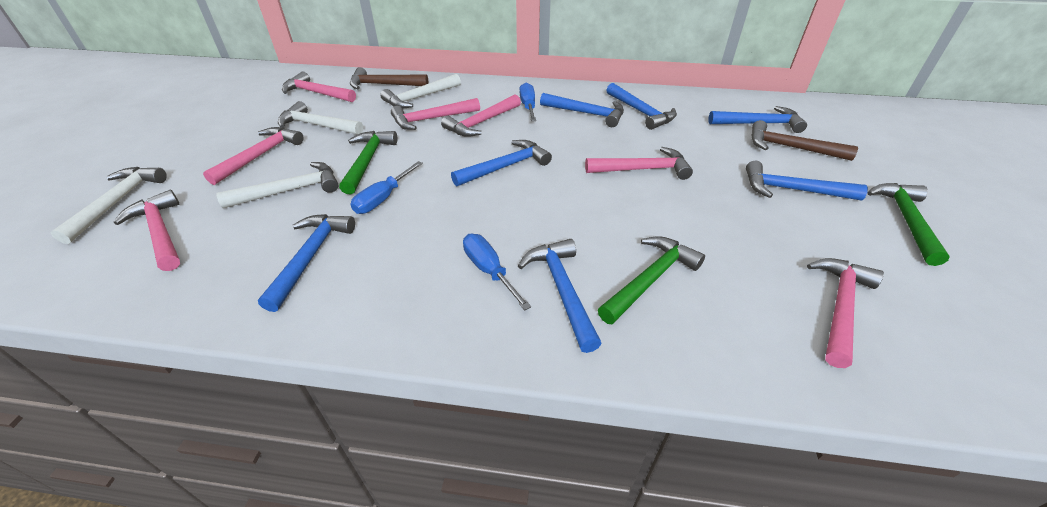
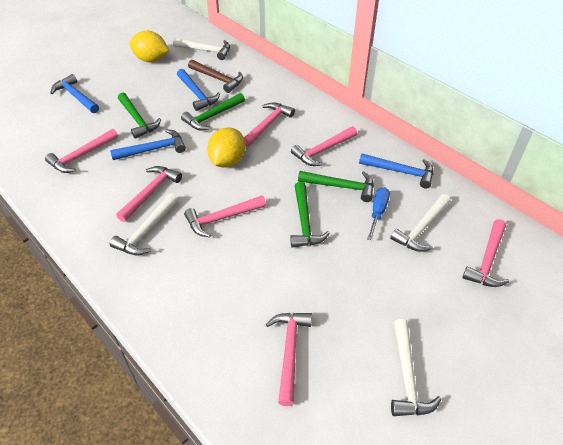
blue hammer: [258,214,355,312] [451,140,552,187] [518,239,602,353] [540,93,624,127] [606,83,677,130] [708,106,807,133] [746,161,868,200] = 7 -> [50,74,99,113] [110,129,186,160] [177,69,220,111] [359,153,433,189] = 4
blue screwdriver: [350,161,423,214] [463,234,531,310] [519,83,536,121] = 3 -> [367,187,390,240] = 1
brown hammer: [350,67,428,89] [751,120,858,161] = 2 -> [188,60,243,93] = 1
green hammer: [339,131,397,194] [598,236,705,324] [867,183,950,266] = 3 -> [118,93,161,139] [181,93,245,130] [290,182,330,247] [298,171,374,202] = 4
yellow lemon: none = 0 -> [129,31,169,62] [207,127,245,168] = 2

